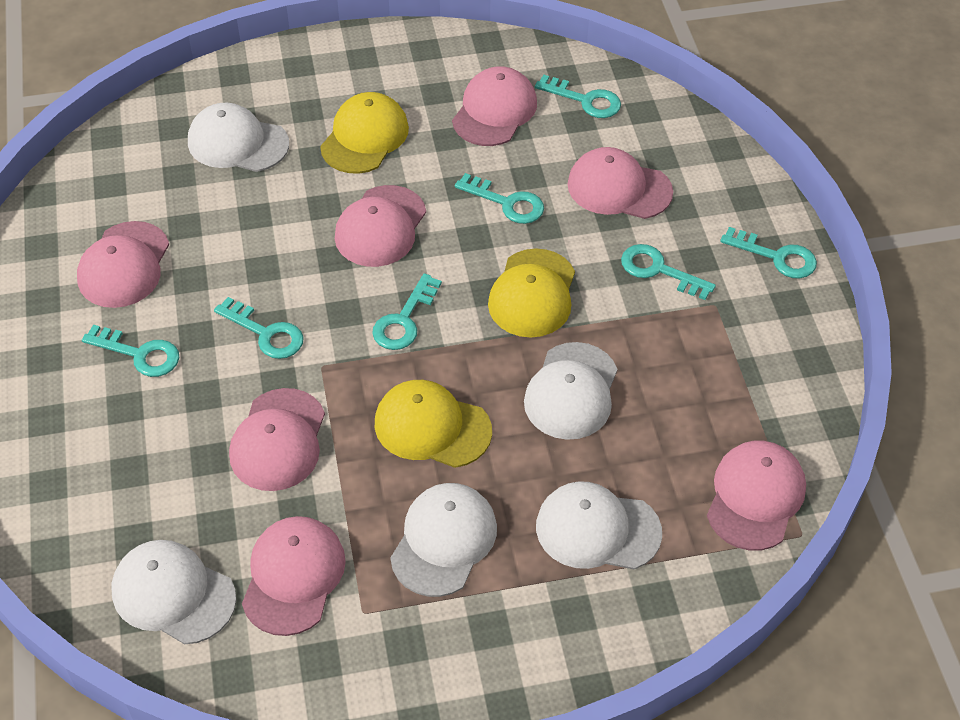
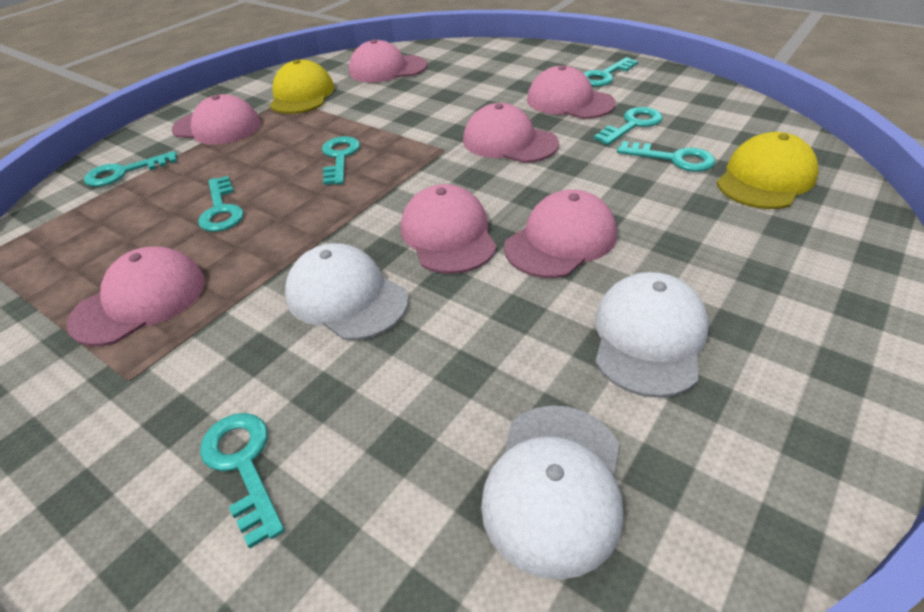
white cap: [112,540,237,644] [188,103,289,172] [390,483,497,597] [524,342,617,440] [536,481,662,569] = 5 -> [285,243,408,340] [481,405,623,580] [595,272,709,398] = 3
yellow cap: [320,92,409,174] [375,380,492,468] [488,248,575,338] = 3 -> [270,59,334,114] [716,132,819,209] = 2

